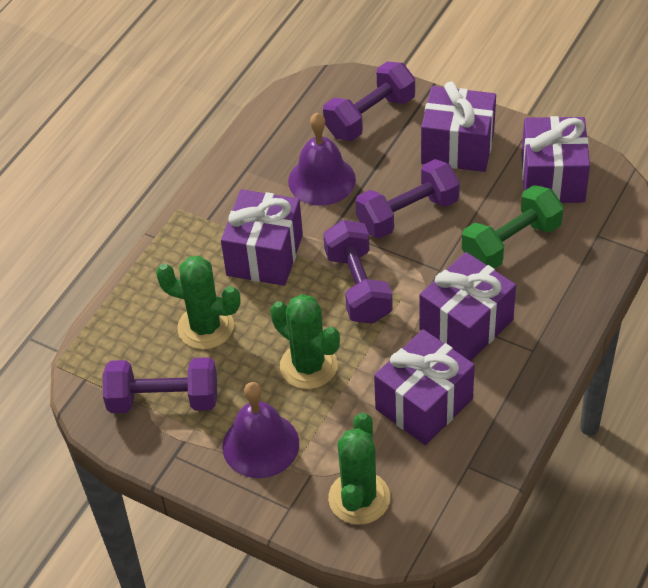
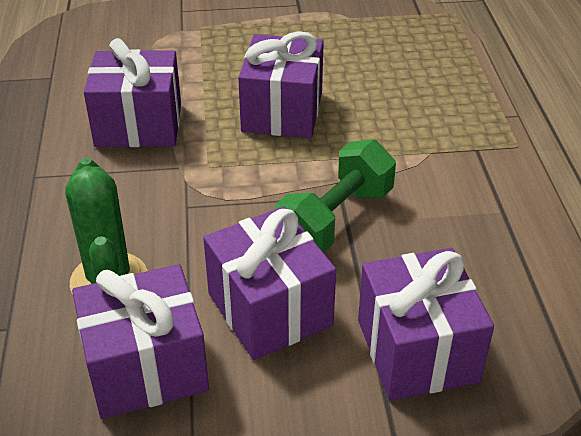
green cactus: [156,256,240,350] [270,294,340,389] [328,412,390,525] = 3 -> [65,158,148,294] = 1
purple bell: [222,382,299,478] [288,113,356,206] = 2 -> none = 0
purple dumbbell: [103,357,217,413] [323,61,415,141] [323,220,393,324] [355,159,460,238] = 4 -> none = 0

